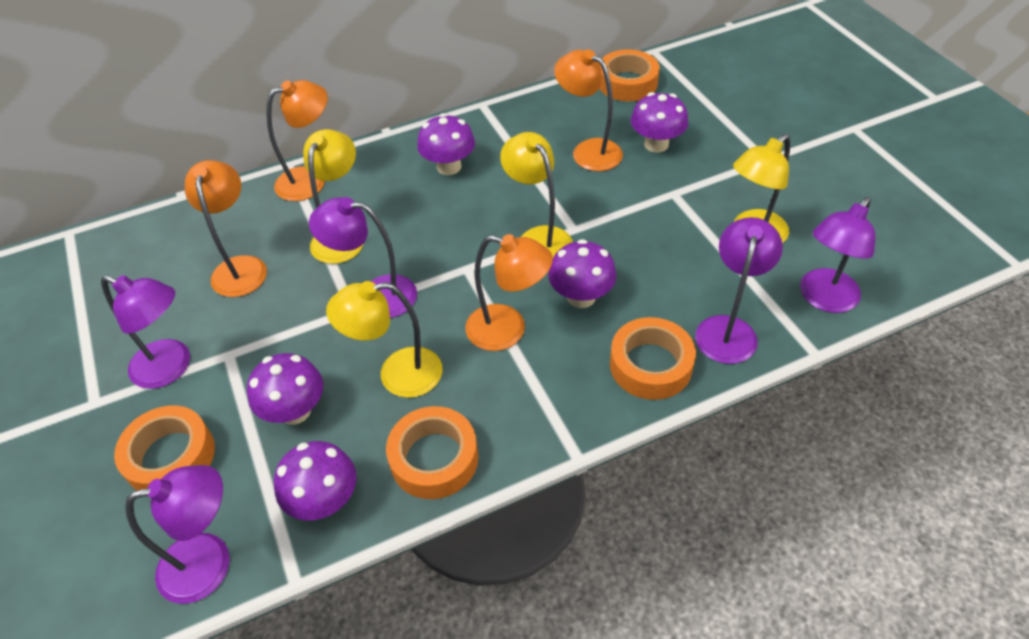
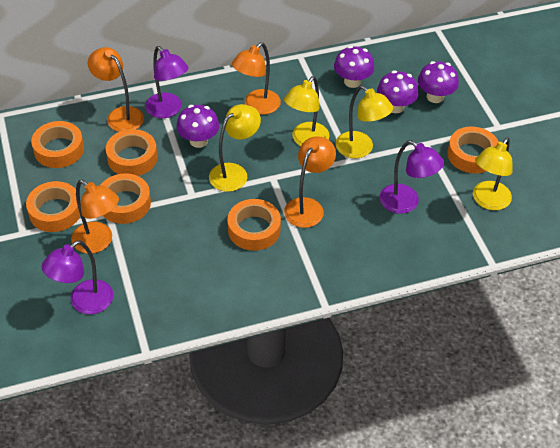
orange tape: [114,405,215,491] [386,406,478,499] [599,49,660,101] [610,317,696,400] = 4 -> [26,181,80,232] [31,121,84,168] [101,173,151,224] [106,129,157,176] [227,199,281,251] [447,127,499,174] = 6
purple lamp: [101,275,190,389] [125,465,230,604] [309,197,417,318] [695,217,783,364] [800,197,876,313] = 5 -> [42,240,113,314] [145,46,188,118] [380,140,444,214] = 3
purple mushroom: [247,353,323,425] [274,441,357,520] [417,113,475,175] [548,239,616,308] [631,92,688,153] = 5 -> [176,105,219,148] [334,46,374,88] [377,71,418,113] [418,61,459,103] = 4

